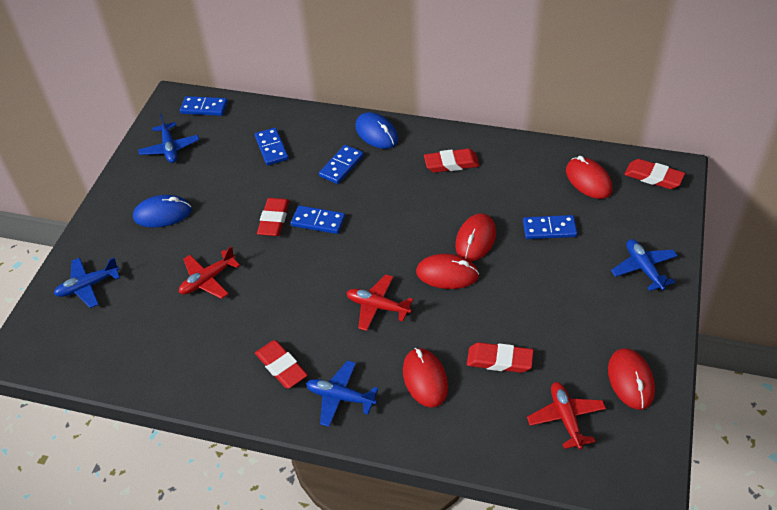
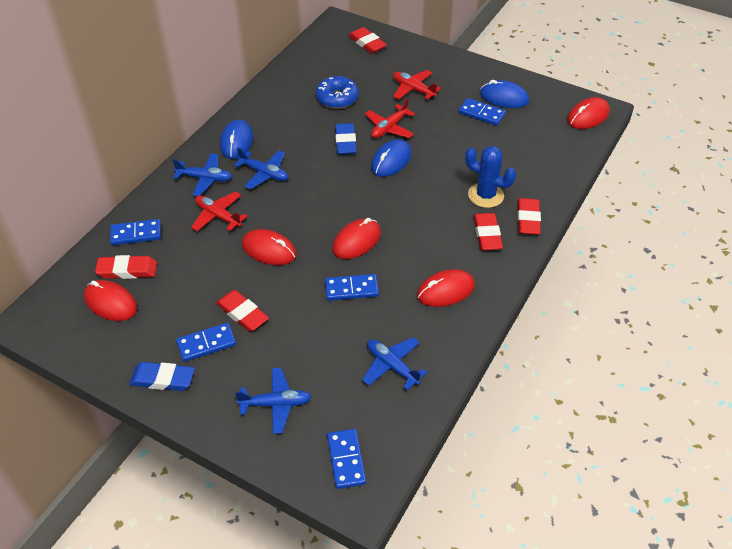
blue cactus: none = 0 -> [465,146,516,208] = 1
blue donut: none = 0 -> [316,76,359,109] = 1
blue eraser: none = 0 -> [129,362,195,391] [335,123,357,155] = 2
blue mouse: [133,195,192,228] [355,112,398,149] = 2 -> [220,120,253,159] [371,139,412,177] [480,80,529,108] = 3

